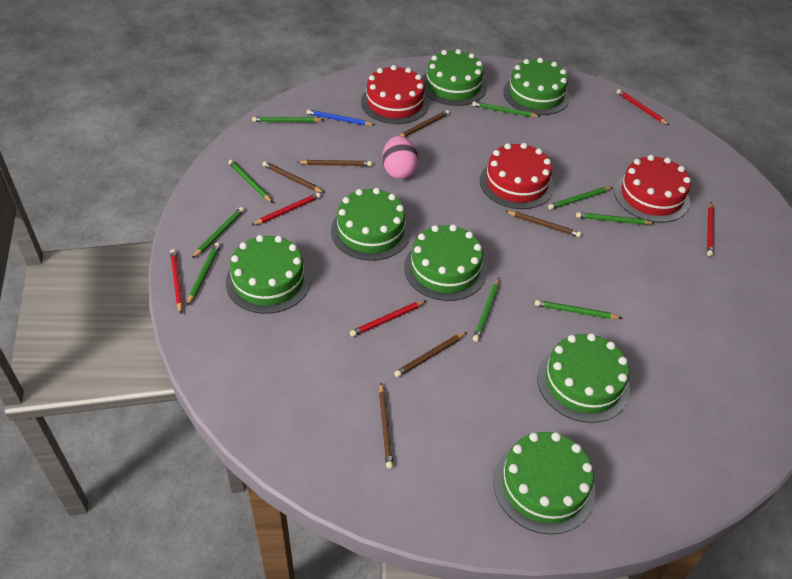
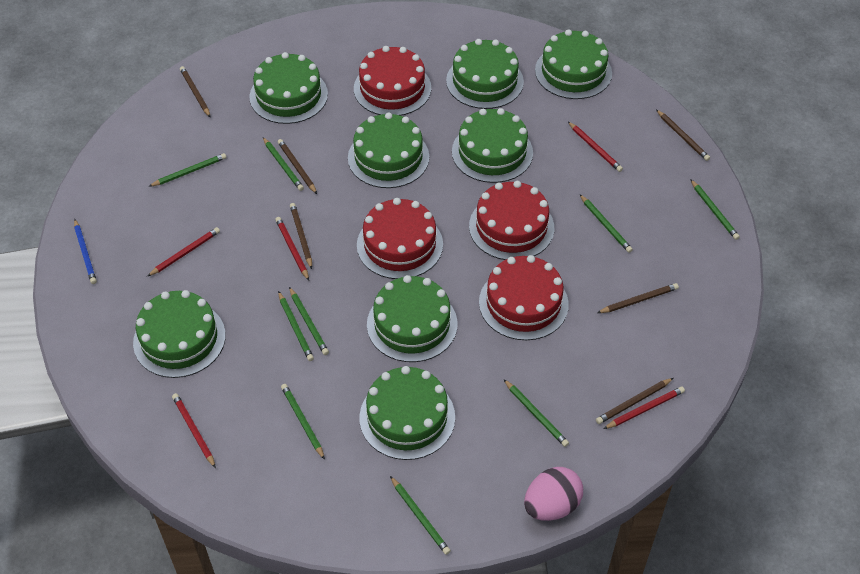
green cake: [226,235,311,314] [331,188,411,261] [404,225,487,301] [422,49,487,106] [493,432,595,535] [503,58,570,115] [537,333,630,423] = 7 -> [133,290,226,378] [249,52,328,124] [348,112,429,188] [359,366,455,460] [367,275,457,362] [446,39,524,109] [452,108,533,183] [535,29,612,99] = 8
red cake: [361,65,429,124] [480,143,554,209] [614,155,691,222] = 3 -> [354,46,431,116] [357,198,443,279] [469,181,554,260] [479,255,569,340] = 4

